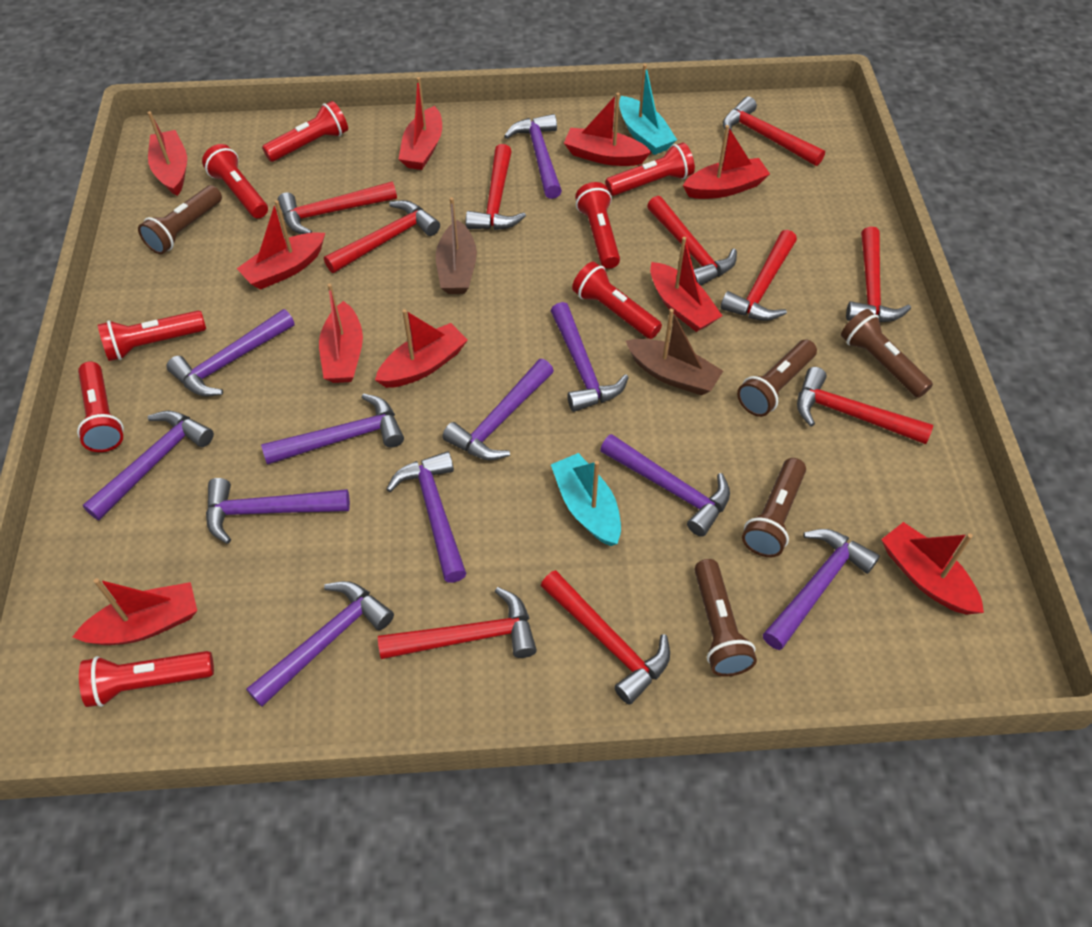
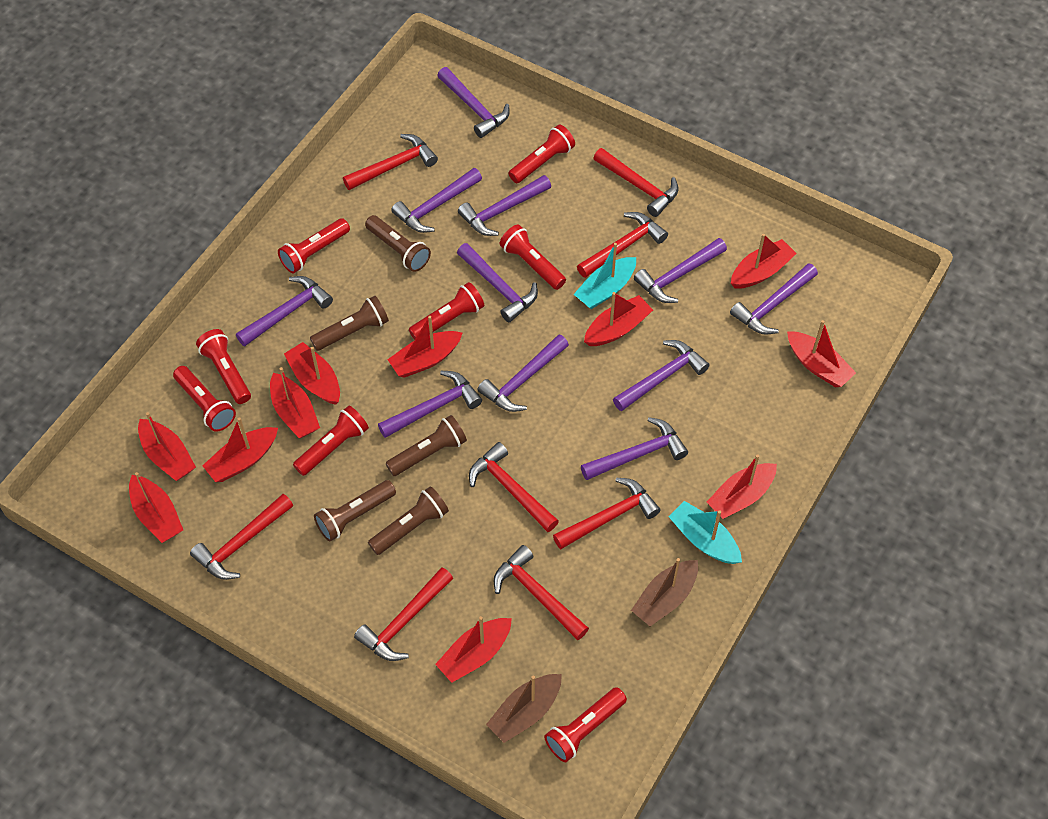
red boat: [73,578,197,645] [148,111,187,196] [236,200,325,290] [319,284,363,383] [375,309,468,388] [399,77,442,170] [564,93,651,166] [650,237,722,332] [683,125,770,199] [881,522,984,615] = 10 -> [129,472,183,543] [138,412,196,481] [202,417,278,482] [270,367,320,438] [284,342,340,405] [387,316,462,378] [435,616,512,683] [584,292,653,346] [707,454,777,519] [731,234,797,289] [787,320,856,387] = 11
red hammer: [278,182,397,234] [324,200,440,273] [378,587,537,659] [466,144,526,230] [541,570,670,705] [647,196,737,286] [720,230,797,321] [723,96,825,166] [797,367,933,444] [846,227,911,322] = 10 -> [190,494,293,580] [343,134,438,190] [354,567,453,661] [469,442,559,532] [494,545,589,640] [553,478,661,549] [577,212,668,278] [593,148,678,217] = 8

